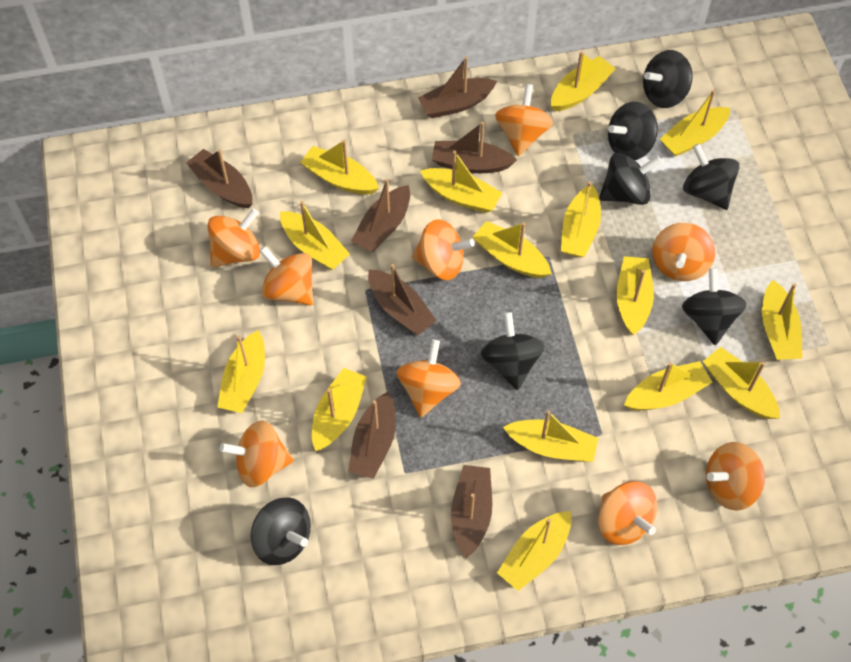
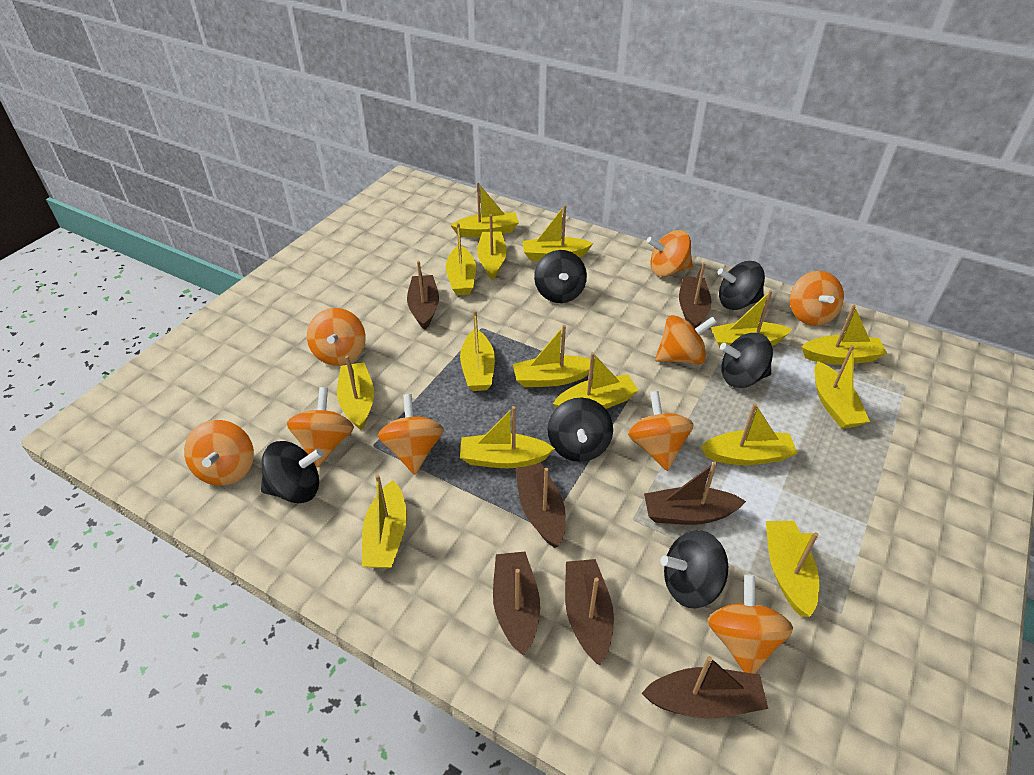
black spinning top: [250,497,311,565] [480,312,545,390] [599,153,662,205] [608,102,658,160] [643,50,693,108] [682,268,747,345] [683,143,740,210] = 7 -> [261,441,323,503] [534,250,587,303] [548,397,613,462] [660,530,728,609] [717,261,765,310] [720,333,773,388] = 6

